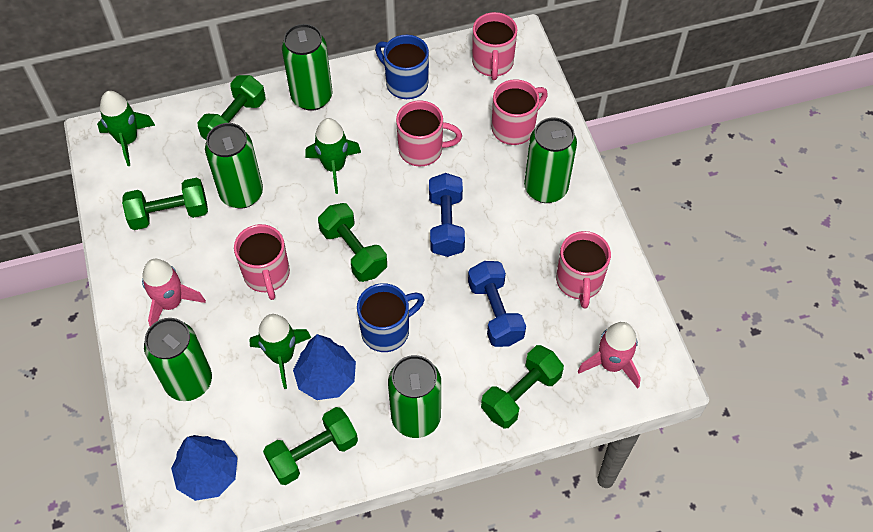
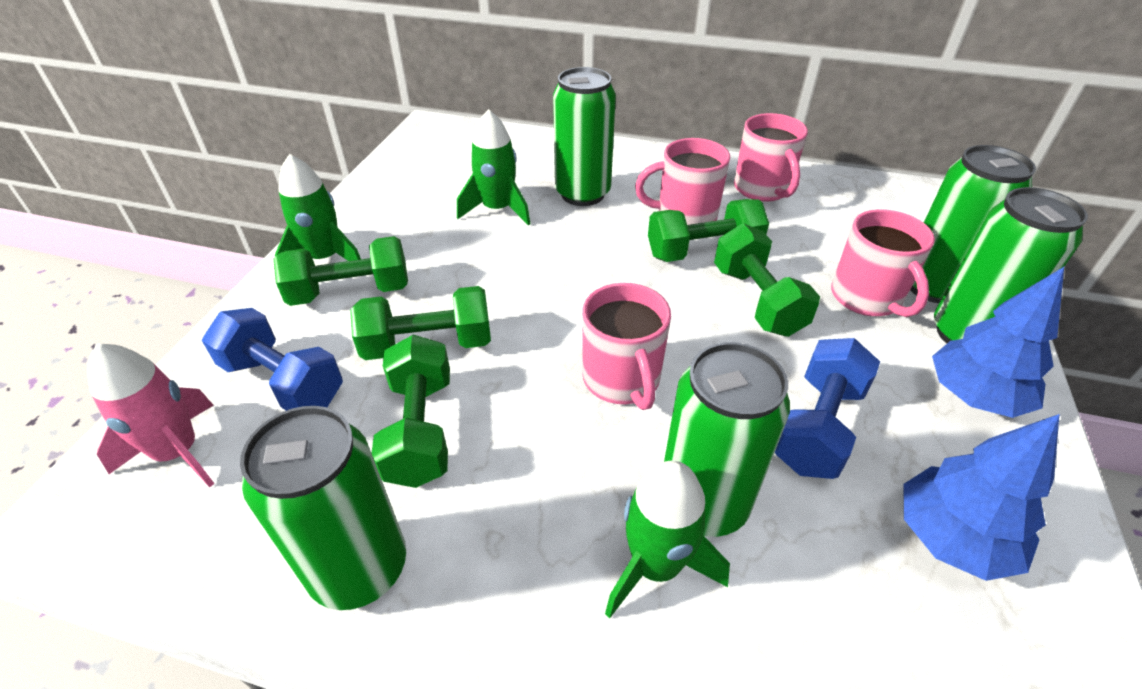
blue mug: [357,283,425,352] [375,35,429,99] = 2 -> none = 0
pink mug: [234,224,290,300] [396,100,462,166] [472,12,518,80] [492,79,548,145] [556,231,611,309] = 5 -> [582,283,671,410] [635,138,730,225] [734,113,808,202] [831,209,935,317] = 4
pink rocket: [142,259,206,326] [578,322,641,389] = 2 -> [87,344,214,487] = 1

